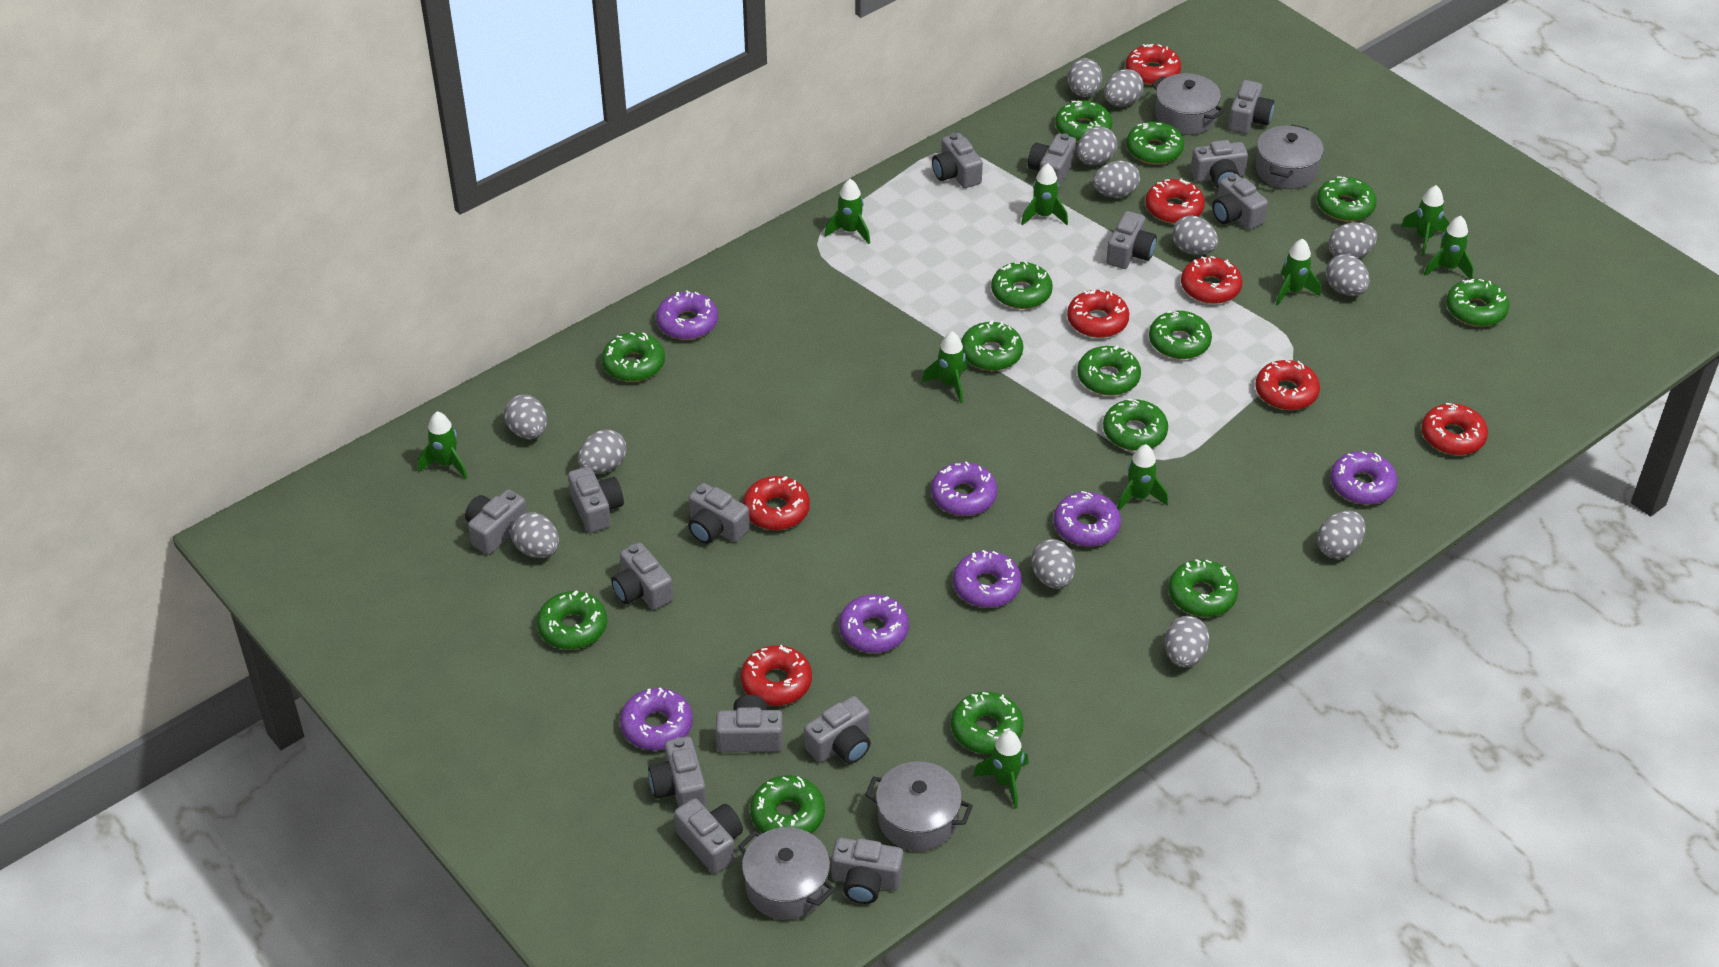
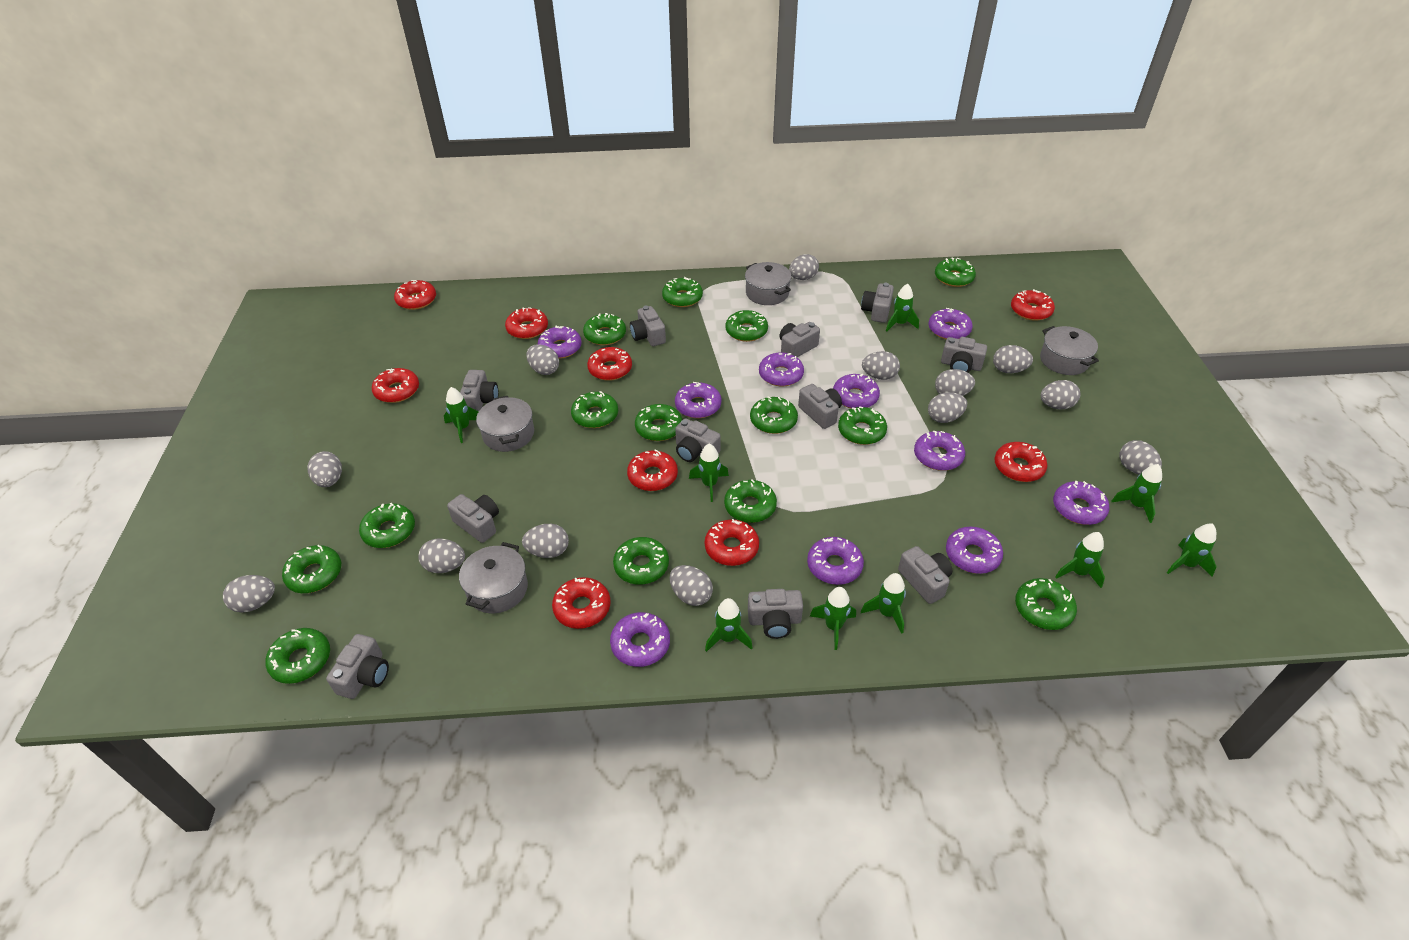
grey camera: [465,489,527,555] [568,466,624,533] [611,543,673,610] [648,736,707,807] [674,798,743,874] [688,483,750,544] [716,695,783,752] [804,696,871,764] [832,838,904,904] [932,133,983,188] [1028,133,1076,187] [1106,211,1157,269] [1191,140,1248,189] [1212,174,1268,230] [1228,80,1274,134] = 15 -> [326,634,389,699] [447,494,499,543] [460,370,498,411] [630,306,666,346] [675,418,721,462] [748,589,803,639] [780,322,820,357] [798,384,842,429] [861,283,894,323] [898,546,952,604] [941,337,987,373] = 11
purple donut: [620,688,693,750] [656,290,718,340] [839,594,909,653] [931,461,998,516] [953,550,1022,608] [1054,491,1121,547] [1330,451,1398,505] = 7 -> [538,326,582,359] [610,612,670,667] [675,382,721,418] [759,352,804,386] [807,537,864,585] [833,374,880,409] [914,430,965,471] [929,308,973,339] [946,526,1003,574] [1053,481,1109,525] = 10
red donut: [741,645,812,706] [743,476,810,530] [1067,290,1130,338] [1126,44,1181,85] [1146,178,1205,224] [1181,256,1242,304] [1256,360,1320,410] [1421,403,1488,455] = 8 -> [372,368,419,403] [394,280,436,310] [505,307,548,339] [552,577,610,629] [587,347,632,381] [627,450,678,491] [705,519,759,566] [994,442,1047,482] [1011,289,1055,321] = 9

